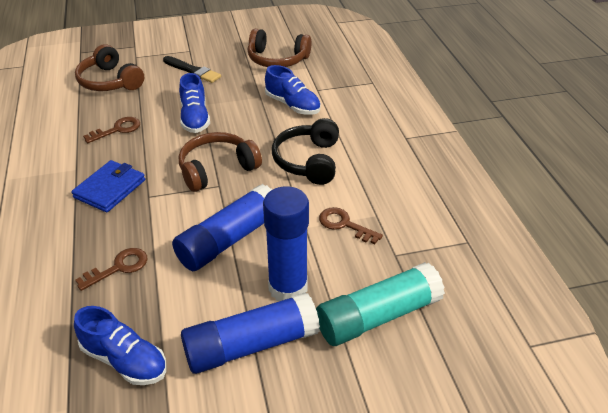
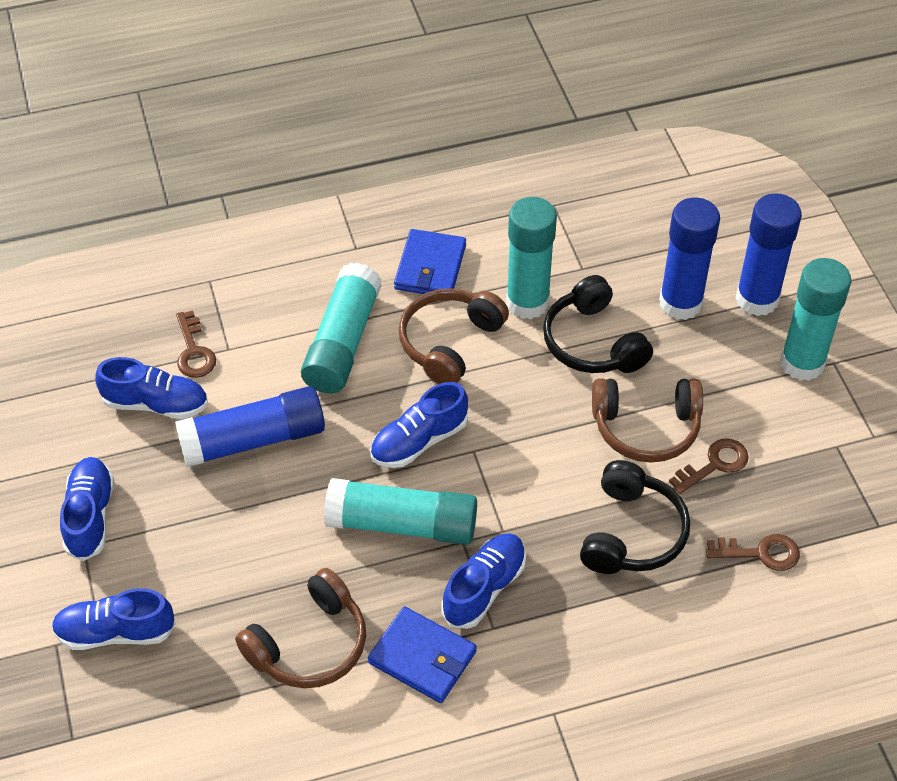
black brush: [163,56,221,83] = 1 -> none = 0
black headphones: [272,118,339,185] = 1 -> [543,275,653,373] [580,460,690,574] = 2
blue shoe: [74,306,166,385] [179,73,210,133] [265,65,320,115] = 3 -> [52,588,176,650] [60,457,114,561] [95,357,208,419] [370,382,468,468] [441,533,526,629] = 5
blue wallet: [71,160,145,212] = 1 -> [368,606,477,703] [394,229,466,294] = 2
turquoise glue stick: [316,262,445,346] = 1 -> [301,263,382,393] [324,478,477,545] [506,197,557,319] [780,258,851,381] = 4

